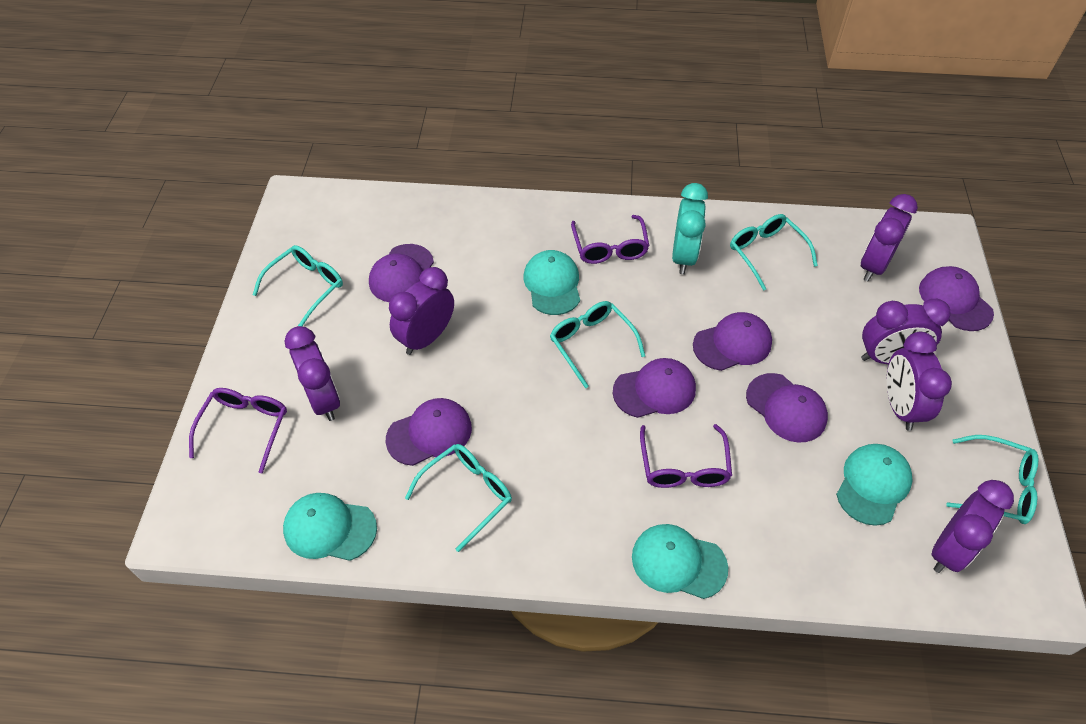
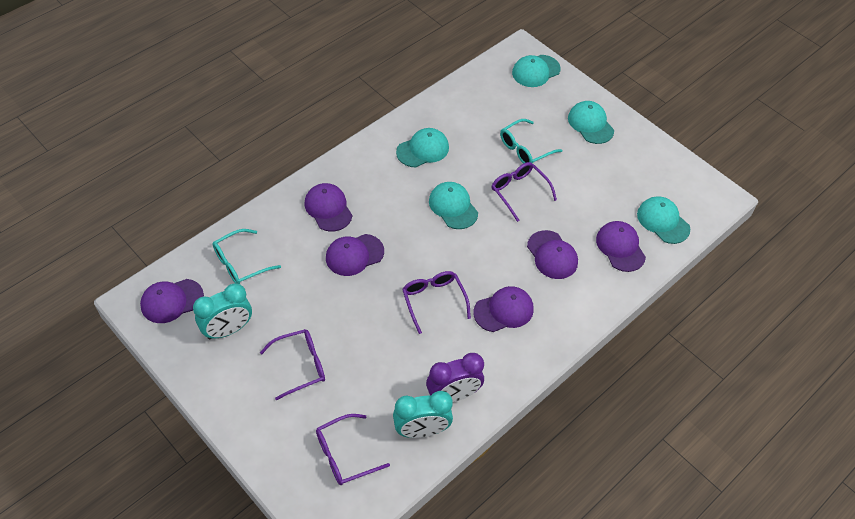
purple clock: [284,326,340,421] [389,267,454,355] [861,194,918,282] [861,299,951,364] [887,332,952,431] [932,480,1014,573] = 6 -> [426,353,484,402] = 1
purple glasses: [189,388,287,473] [571,215,649,264] [640,424,732,488] = 3 -> [260,329,325,400] [316,414,390,485] [402,271,471,334] [492,162,557,222] = 4
turquoise cap: [283,493,377,561] [524,250,580,315] [632,524,728,599] [836,444,913,526] = 4 -> [396,128,449,168] [429,182,478,229] [512,55,561,87] [568,101,614,144] [637,196,690,244] = 5
turquoise clock: [672,183,708,274] = 1 -> [193,283,252,340] [393,391,453,438] = 2
turquoise glasses: [253,245,343,326] [405,444,512,552] [550,301,645,389] [730,214,818,291] [946,435,1039,524] = 5 -> [213,229,281,284] [500,119,562,164] = 2

